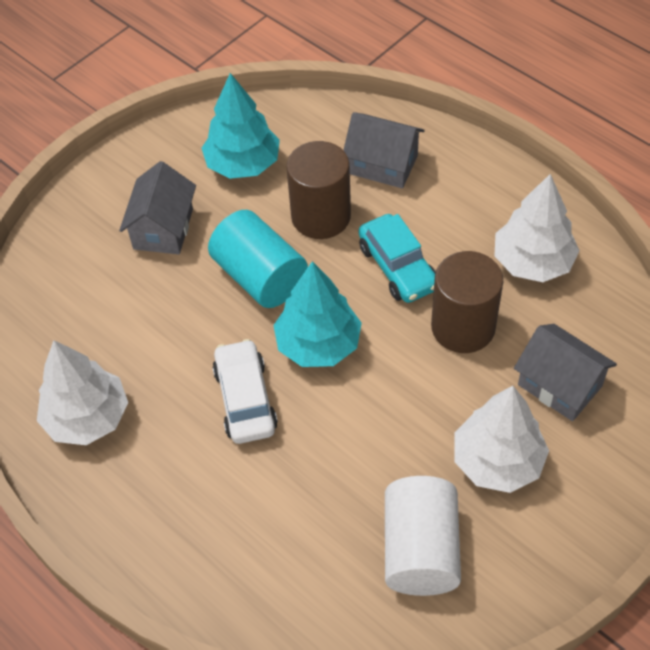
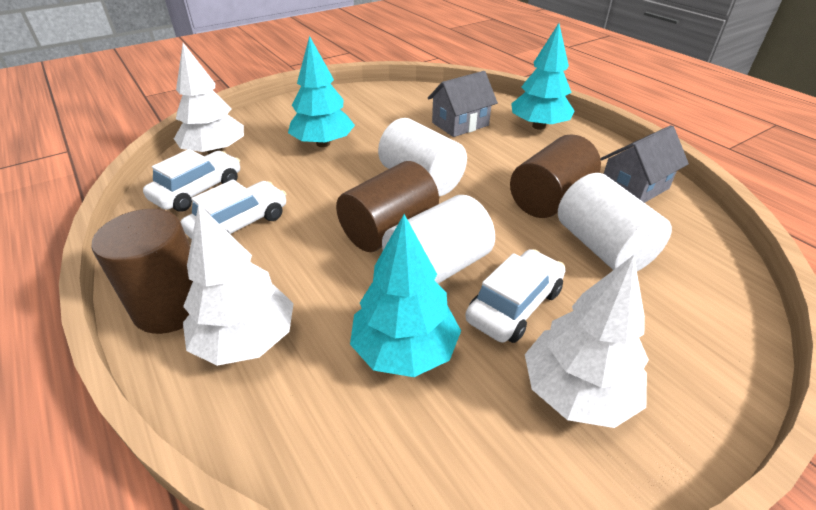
brown cylinder: [286,141,351,239] [431,251,503,353] = 2 -> [92,209,193,334] [336,161,439,252] [510,134,601,218] = 3
grey house: [119,161,196,254] [343,112,424,188] [514,324,617,421] = 3 -> [428,71,498,137] [600,125,689,203] = 2
turquoise car: [359,214,436,303] = 1 -> none = 0
turquoise cylinder: [208,210,308,308] = 1 -> none = 0
turquoise tree: [202,73,280,179] [273,261,362,367] = 2 -> [288,36,355,147] [350,214,461,377] [511,23,575,130] = 3
white car: [212,339,278,444] = 1 -> [143,149,240,212] [181,179,287,239] [465,249,565,343] = 3
white cylinder: [385,476,461,596] = 1 -> [378,118,467,196] [382,195,495,284] [558,173,672,271] = 3

